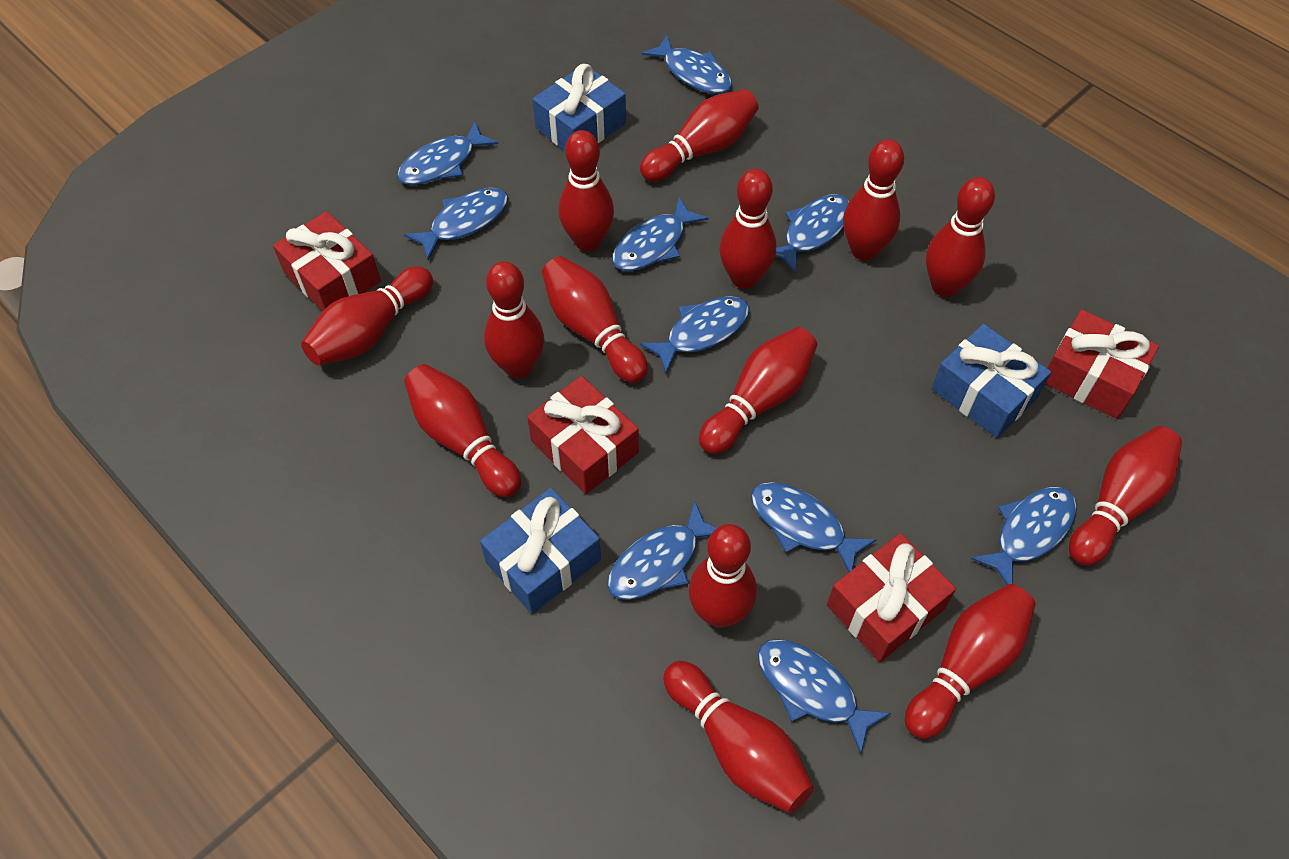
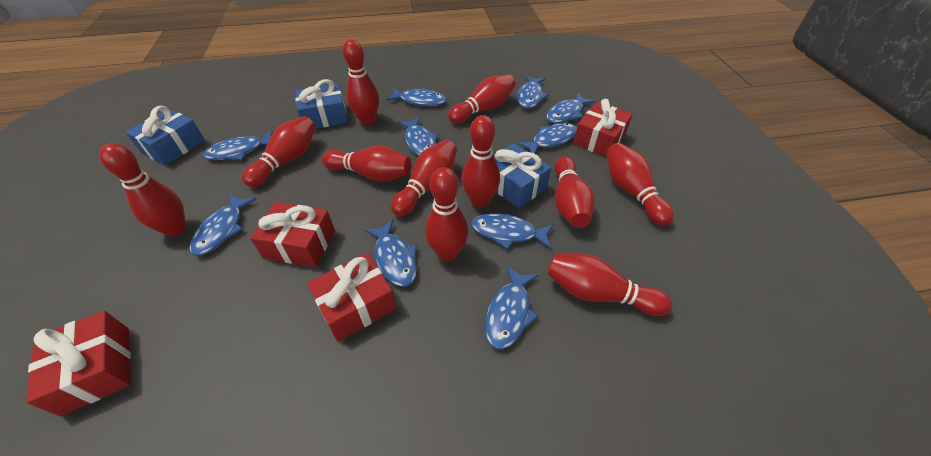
red bowling pin: [301,266,433,366] [404,364,521,497] [484,261,544,378] [542,256,648,383] [559,130,614,251] [640,89,759,182] [663,661,814,813] [689,524,757,628] [699,327,817,454] [719,169,776,289] [843,139,904,260] [905,584,1036,739] [926,177,995,297] [1069,426,1182,566] = 14 -> [99,143,186,236] [242,116,316,187] [322,146,411,182] [343,39,379,125] [391,140,457,216] [425,167,468,261] [448,74,516,124] [461,115,500,208] [547,254,672,316] [555,157,595,228] [606,143,674,226] = 11

